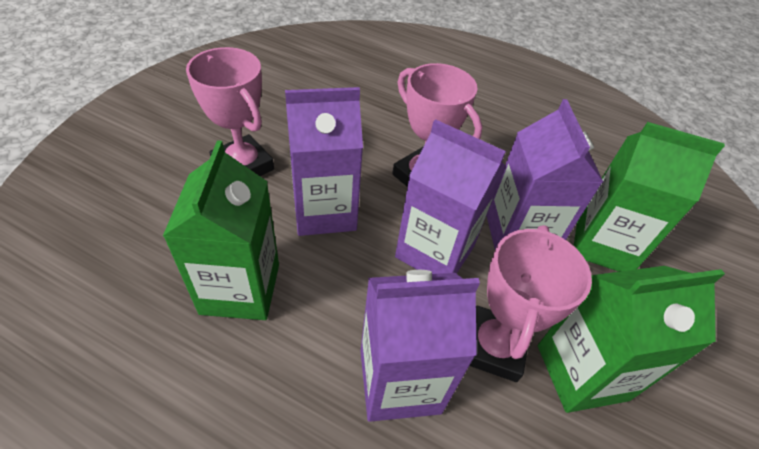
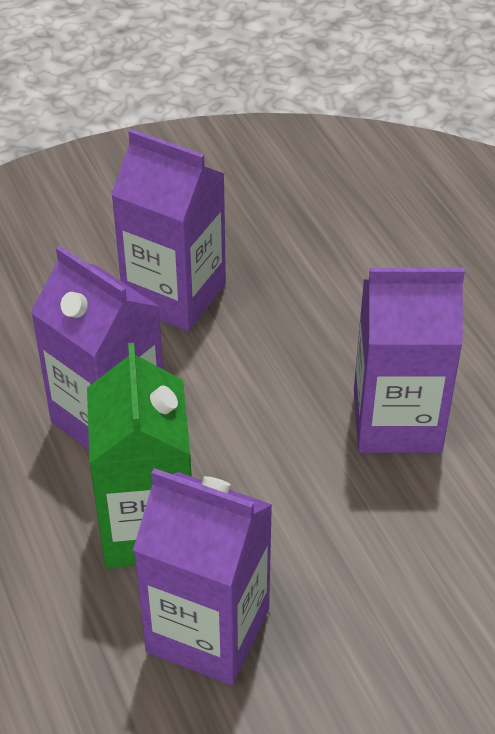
green carton: [163,140,279,320] [538,266,725,413] [574,122,725,272] = 3 -> [87,343,192,568] = 1
pink trophy: [186,47,274,176] [392,63,482,187] [469,225,592,382] = 3 -> none = 0

